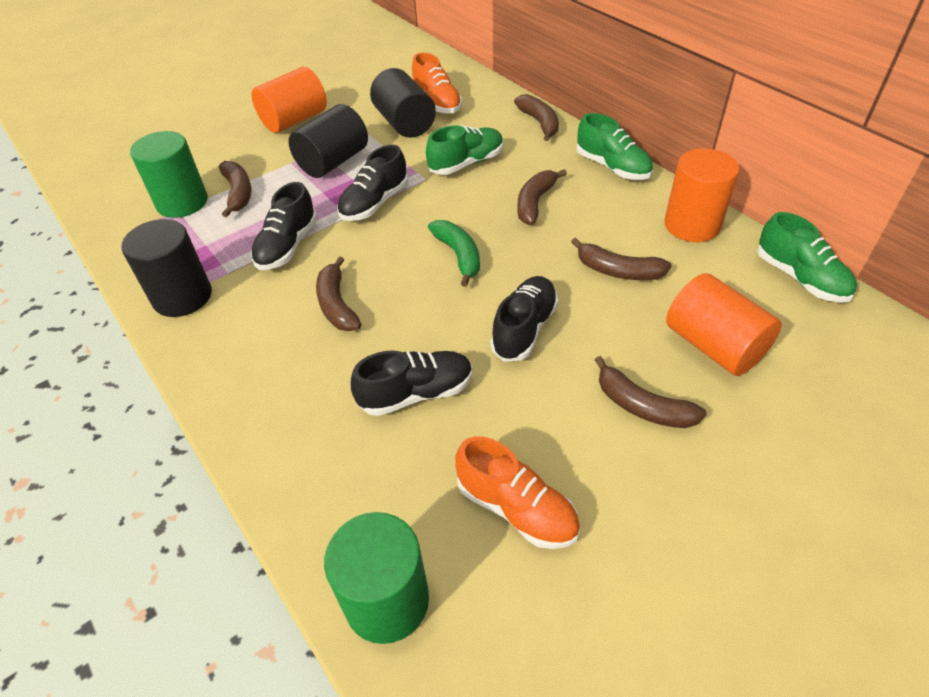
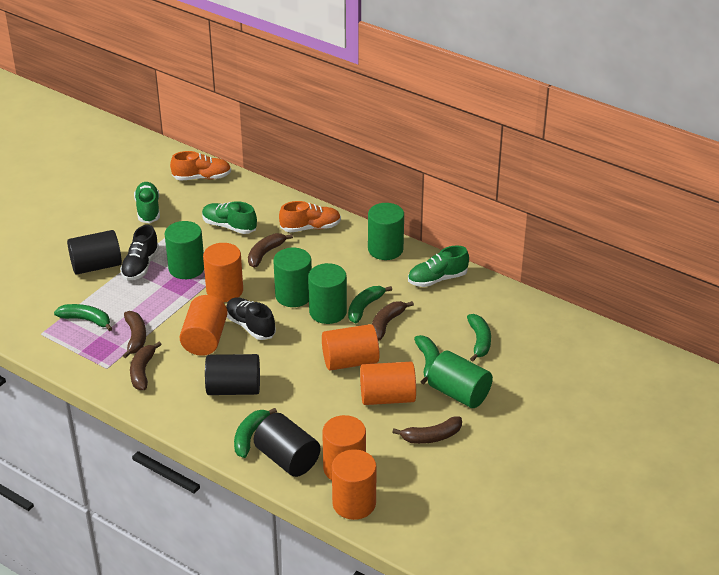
black shoe: [251,182,317,270] [337,145,408,221] [351,351,473,416] [490,276,558,362] = 4 -> [120,225,159,280] [226,297,276,340] = 2
brown banana: [219,161,252,217] [316,256,361,331] [514,94,559,141] [517,169,567,225] [571,238,672,280] [595,356,707,428] = 6 -> [123,311,146,358] [130,342,162,390] [248,233,293,268] [372,301,414,340] [392,416,462,444] = 5
green banana: [428,220,480,287] = 1 -> [54,304,113,331] [234,408,277,458] [348,286,392,323] [414,335,440,385] [467,314,491,361] = 5
green cylinder: [130,131,208,218] [324,512,429,644] = 2 -> [165,221,204,279] [273,248,312,307] [308,263,347,324] [368,203,404,260] [428,351,493,408] = 5
orange cylinder: [251,67,327,133] [664,148,740,242] [666,273,782,376] = 3 -> [180,295,228,356] [203,243,243,302] [322,324,380,371] [322,415,366,480] [332,449,377,520] [360,362,416,405] = 6

